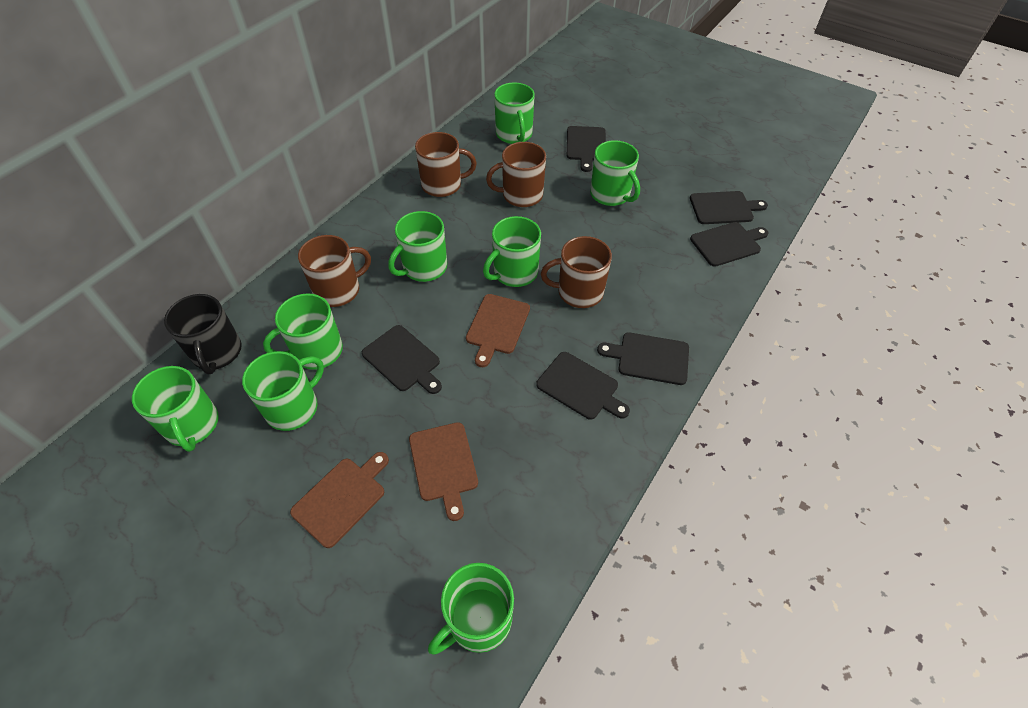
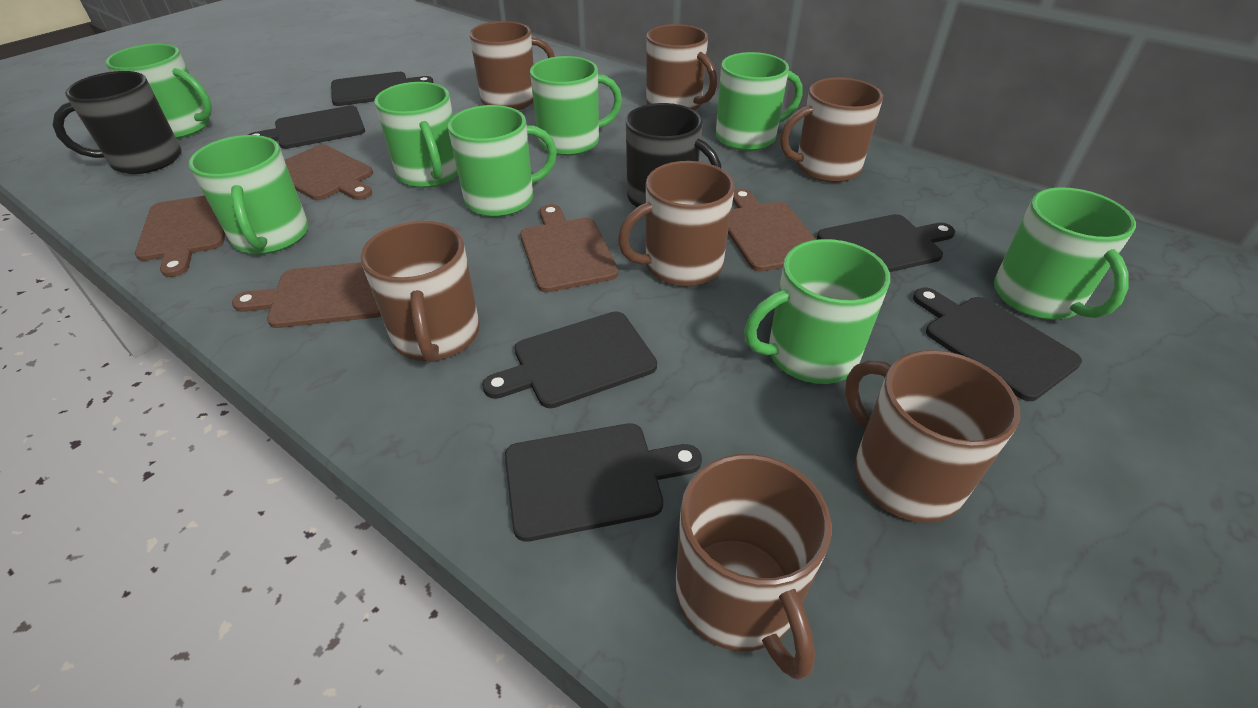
black mug: [164,294,242,374] = 1 -> [53,71,182,174] [626,103,721,207] = 2
brown cutting board: [290,452,389,548] [409,422,478,521] [466,294,530,367] = 3 -> [135,195,225,277] [232,262,381,328] [285,145,373,200] [520,204,618,292] [728,189,816,272] = 5
brown mug: [298,235,371,307] [415,132,477,197] [486,142,546,207] [541,236,612,308] = 4 -> [360,221,480,363] [469,21,555,110] [618,161,735,286] [646,24,717,110] [675,454,831,680] [780,77,883,182] [845,350,1020,523] = 7

